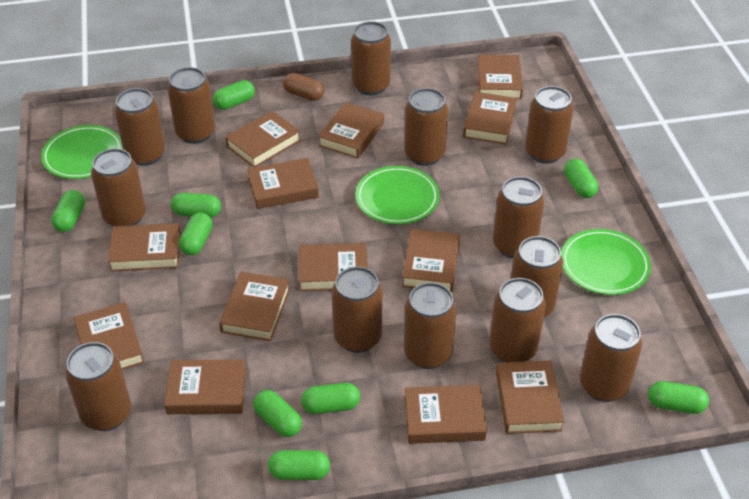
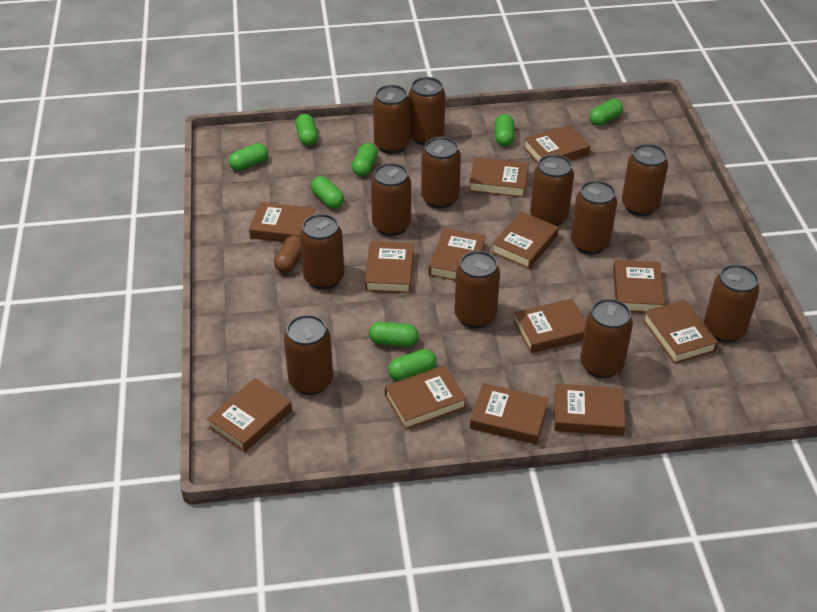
brown can: [65,342,131,431] [91,148,146,227] [115,88,165,166] [168,67,215,144] [332,267,382,353] [351,21,391,95] [404,88,448,166] [404,282,457,369] [489,278,546,362] [493,176,544,258] [511,236,563,317] [525,86,574,164] [580,314,642,402] = 13 -> [284,315,333,395] [300,214,344,290] [371,163,411,236] [373,85,410,154] [409,77,445,145] [421,137,461,209] [455,251,500,328] [530,154,574,226] [571,180,617,254] [580,299,633,378] [622,144,668,216] [704,264,760,342] = 12
green capsule: [51,190,85,232] [171,193,221,217] [179,212,213,255] [213,80,255,110] [253,390,302,437] [268,450,330,480] [301,383,360,414] [564,158,598,198] [648,381,709,414] = 9 -> [229,143,268,171] [295,114,318,146] [311,176,344,209] [352,143,378,176] [369,322,418,347] [388,349,436,381] [495,114,514,146] [589,99,623,126] = 8
green plate: [41,125,123,179] [356,166,440,224] [561,229,651,295] = 3 -> none = 0

